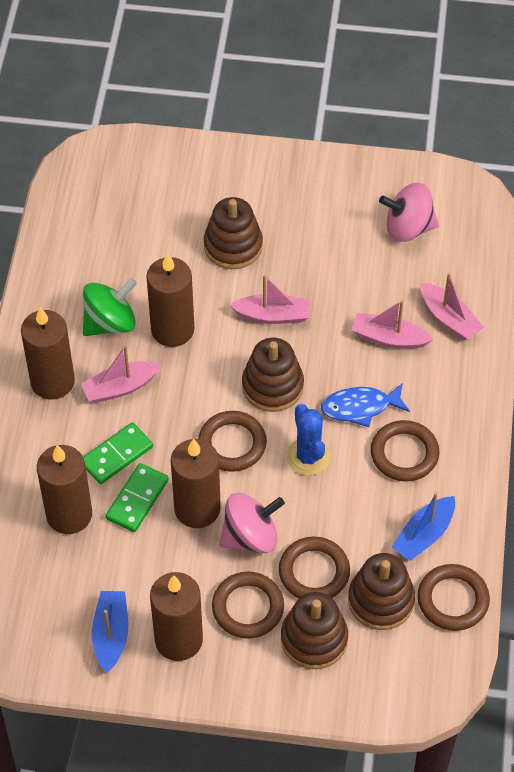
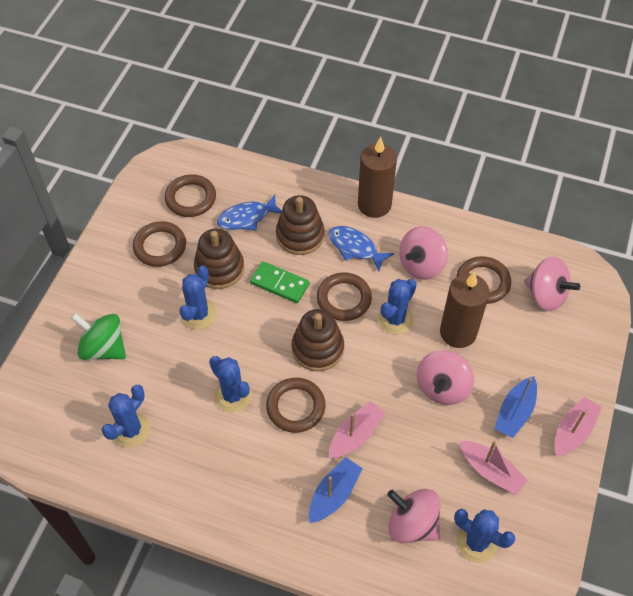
blue cactus: [286,404,331,476] = 1 -> [102,385,151,448] [180,266,217,329] [209,356,252,413] [378,279,417,335] [454,509,515,563] = 5
blue fish: [321,383,410,427] = 1 -> [217,195,282,231] [329,226,394,271] = 2
brown candle: [21,307,75,400] [37,445,92,534] [146,253,194,347] [150,572,203,661] [171,439,221,528] = 5 -> [358,137,397,218] [440,272,490,348] = 2
brown stacking toy: [204,197,263,269] [242,338,304,412] [281,592,348,669] [348,553,415,630] = 4 -> [194,229,244,289] [276,195,325,255] [292,309,344,371] = 3
green domino: [83,422,153,484] [105,463,169,532] = 2 -> [250,261,309,303] = 1
pink boat: [81,345,162,403] [229,275,310,324] [351,300,433,349] [421,273,484,340] = 4 -> [329,401,386,458] [459,441,528,496] [555,396,602,456] = 3
pink spinning top: [219,493,285,553] [379,183,439,242] = 2 -> [387,489,440,543] [399,226,448,280] [417,350,474,405] [524,256,580,311] = 4

